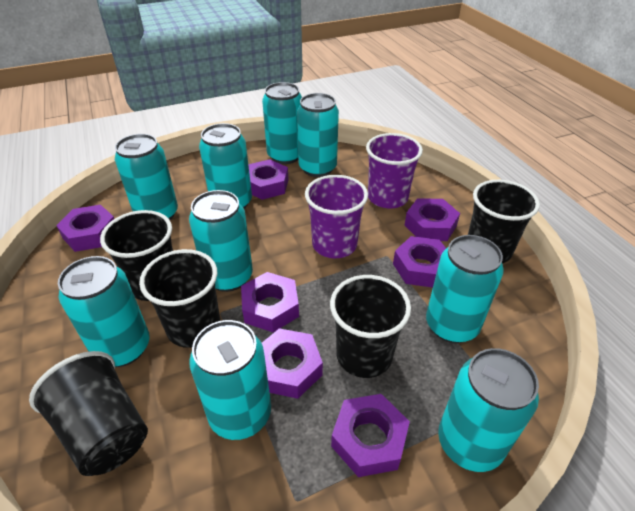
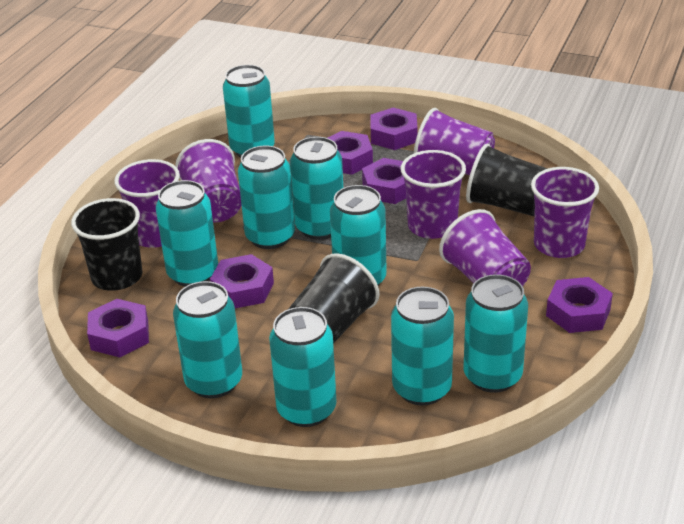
black cup: [29,351,148,476] [100,210,173,301] [139,249,220,348] [330,275,411,378] [468,180,540,263] = 5 -> [71,198,143,291] [289,253,380,344] [466,143,547,216] = 3
purple cup: [305,175,368,258] [366,133,423,208] = 2 -> [114,159,180,248] [175,139,242,222] [401,150,466,239] [414,108,495,175] [439,209,531,286] [531,167,599,258] = 6
purple nut: [56,205,114,252] [241,272,299,332] [248,159,289,200] [262,328,323,399] [331,394,410,477] [393,236,446,288] [405,198,460,241] = 7 -> [87,299,149,357] [210,254,274,308] [328,131,373,175] [362,158,406,204] [370,107,418,150] [546,277,613,333] = 6

